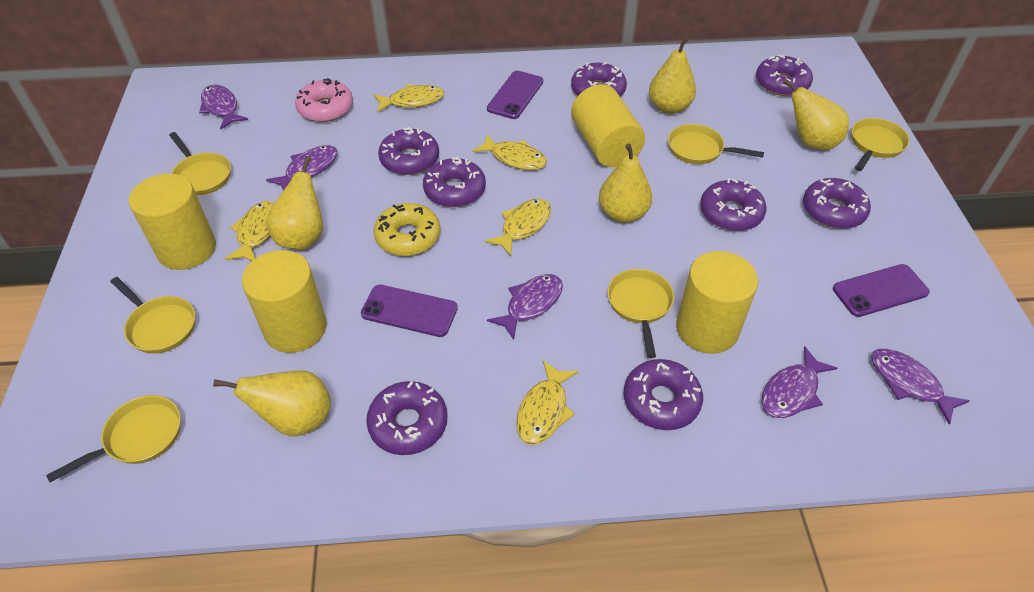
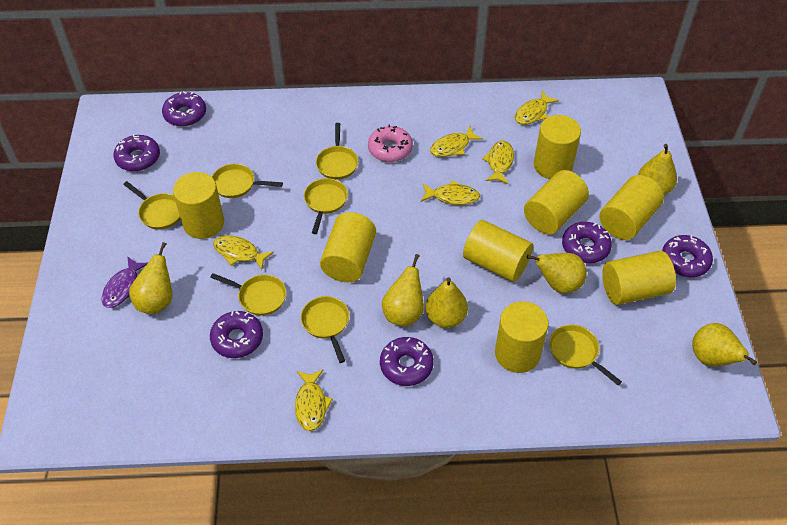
purple donut: [366,381,447,455] [378,127,439,175] [423,157,486,207] [571,62,627,96] [623,359,703,430] [700,178,766,231] [756,55,813,96] [803,178,871,229] = 8 -> [113,134,160,171] [162,91,206,127] [210,311,263,358] [380,337,434,386] [562,222,612,263] [662,235,713,277] = 6
purple fish: [199,85,248,129] [266,145,338,190] [487,274,563,340] [762,346,837,418] [871,349,970,425] = 5 -> [102,256,148,308] = 1
purple phone: [361,285,458,337] [487,71,543,119] [833,264,930,317] = 3 -> none = 0
yellow cylinder: [129,174,216,270] [242,250,327,353] [571,84,645,167] [676,251,758,354] = 4 -> [173,172,224,239] [320,212,376,282] [463,220,533,282] [495,301,549,373] [524,170,589,234] [534,115,581,179] [599,175,664,240] [602,251,676,305] = 8
yellow donut: [373,203,440,256] = 1 -> none = 0
yellow fish: [224,201,274,261] [373,84,444,113] [472,134,547,170] [485,199,551,256] [516,360,579,445] = 5 -> [213,235,274,270] [295,370,333,431] [421,180,480,205] [430,126,483,157] [482,141,514,184] [515,91,559,125] = 6
yellow pan: [46,395,181,482] [110,277,195,354] [169,132,231,195] [607,269,674,358] [668,124,764,164] [852,118,909,171] = 6 -> [123,181,181,230] [210,273,286,316] [212,164,283,198] [301,296,349,363] [304,178,348,234] [316,123,358,180] [549,325,622,385] = 7
yellow pear: [213,371,331,437] [266,156,323,250] [599,143,652,223] [649,37,696,114] [783,79,849,150] = 5 -> [129,242,172,314] [382,254,424,326] [425,278,468,328] [527,253,587,293] [638,144,677,195] [692,323,757,367] = 6

